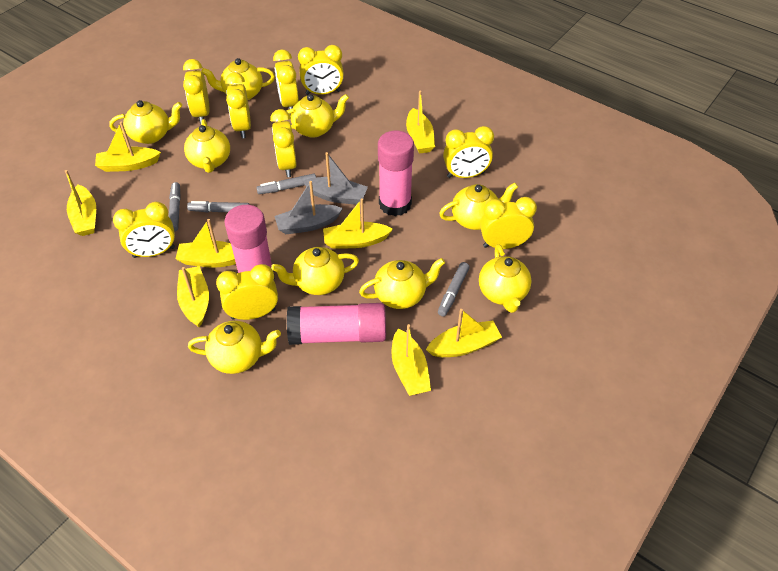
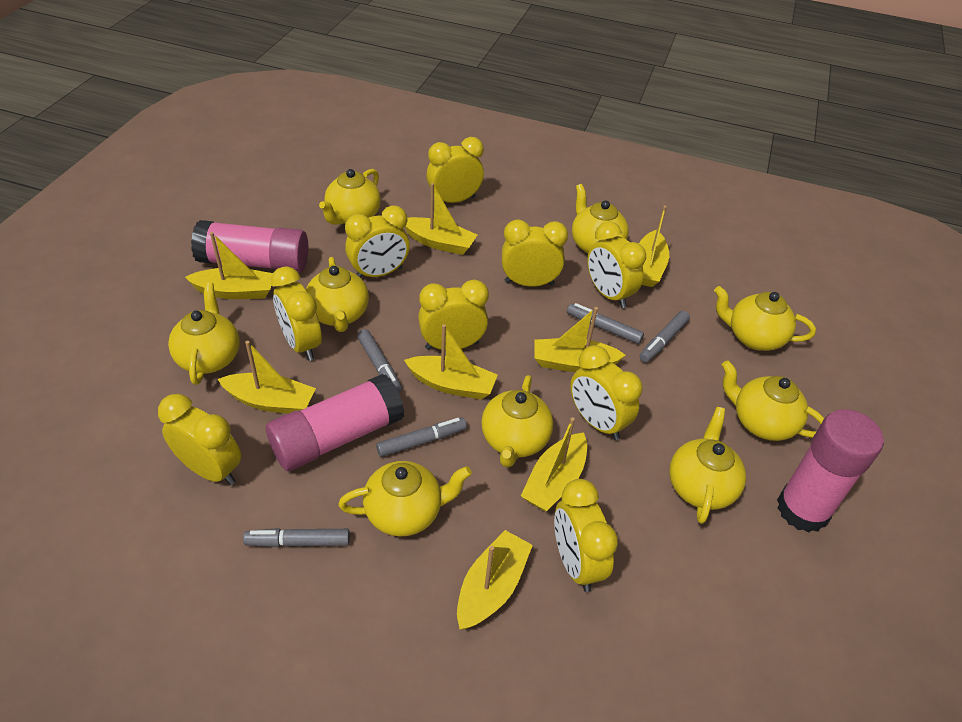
grey boat: [275,181,343,234] [302,152,368,205] = 2 -> none = 0
grey marker: [169,182,181,232] [187,201,250,213] [256,173,316,194] [438,262,470,316] = 4 -> [243,528,350,547] [357,329,402,393] [376,418,467,457] [567,303,644,344] [640,311,690,363] = 5

